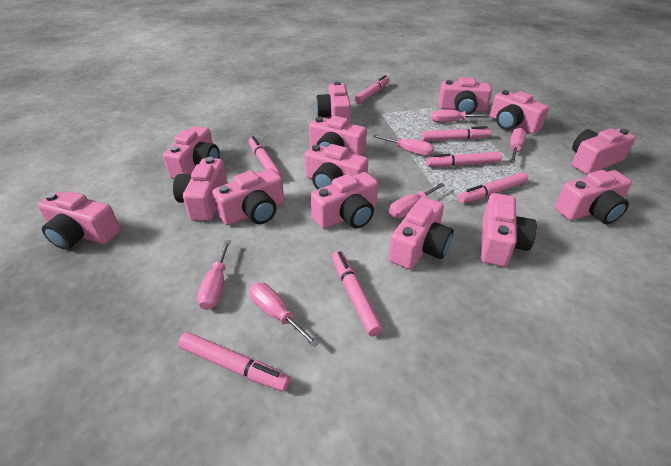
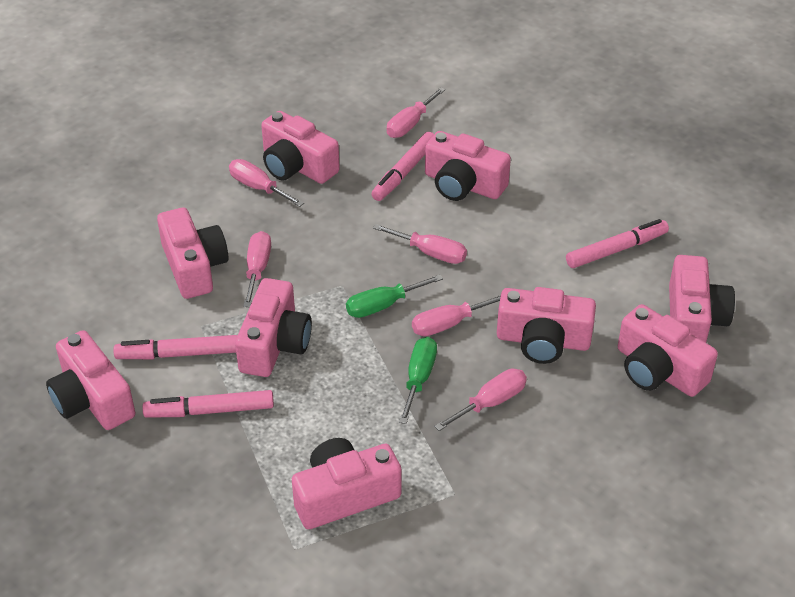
green screwdriver: none = 0 -> [346,274,443,318] [399,337,437,424] = 2
pink camera: [38,191,121,250] [163,126,220,179] [173,157,227,221] [212,168,284,225] [305,144,368,189] [309,116,367,156] [311,172,378,229] [316,82,351,124] [389,197,454,269] [438,77,492,114] [480,193,537,267] [490,90,549,134] [555,170,632,224] [572,128,635,174] = 14 -> [46,330,136,430] [157,208,229,299] [235,278,312,377] [261,111,340,184] [292,438,402,529] [425,131,511,201] [497,287,596,364] [618,304,718,397] [669,255,735,343] = 9
pink marker: [178,332,290,391] [249,136,282,178] [332,251,383,336] [354,75,390,104] [421,126,491,141] [426,152,502,167] [458,172,528,203] = 7 -> [113,335,238,359] [142,390,274,418] [372,132,434,201] [566,219,669,268] = 4

